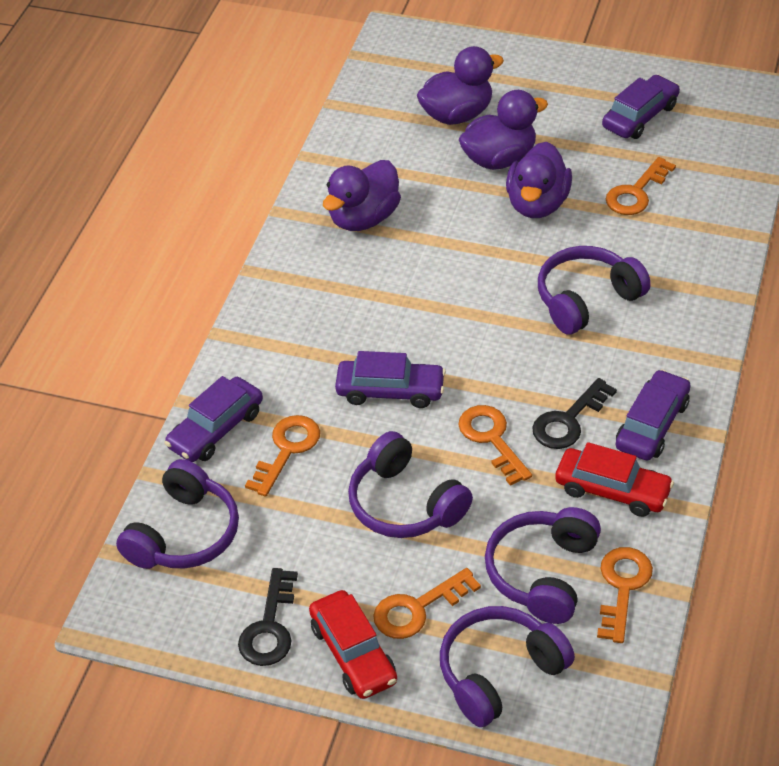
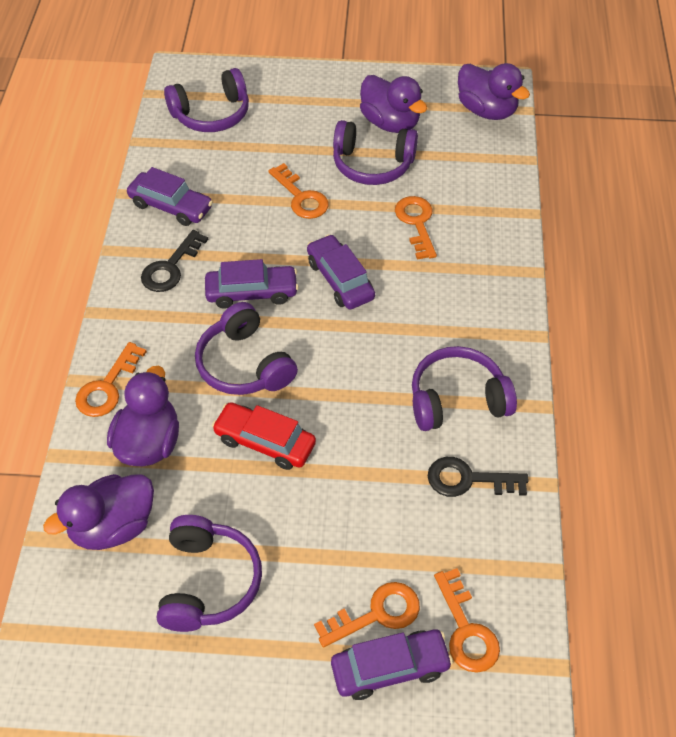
red car: [309,590,397,699] [555,442,674,517] = 2 -> [212,402,316,470] = 1

